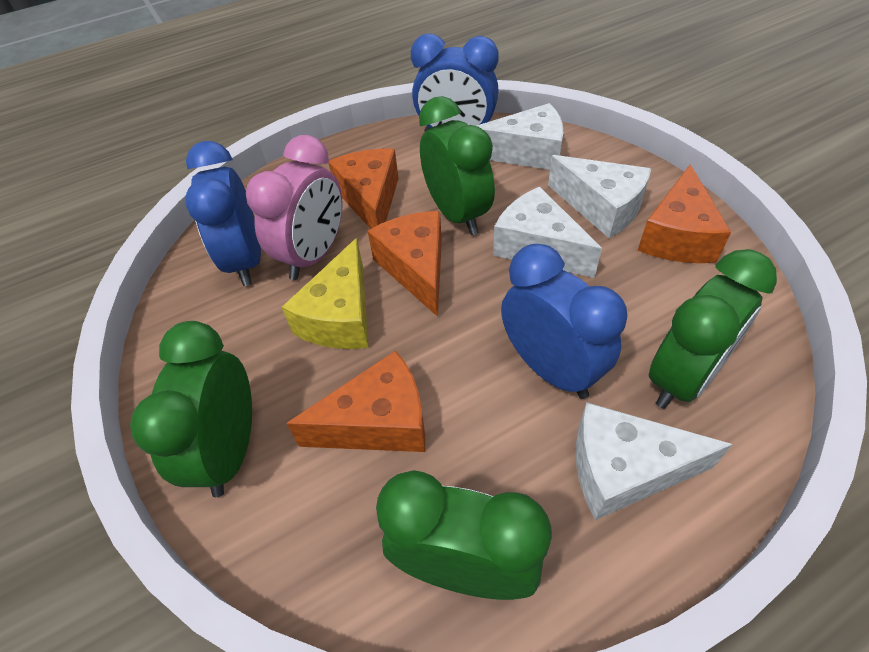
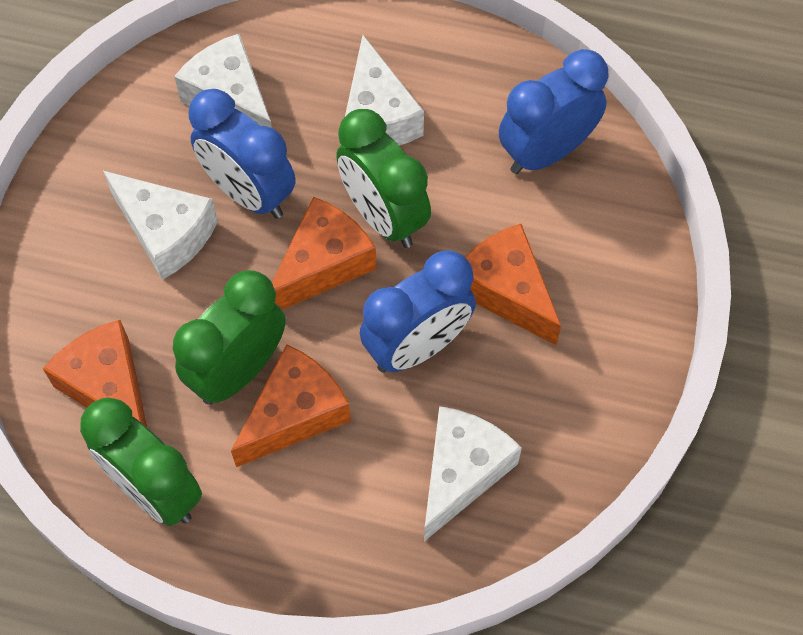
green clock: [130,321,252,497] [376,470,552,600] [419,96,495,235] [649,249,777,409] = 4 -> [80,397,202,526] [173,270,286,405] [336,109,431,248] = 3
pink clock: [246,135,343,280] = 1 -> none = 0
yellow cheese: [282,238,369,349] = 1 -> none = 0

